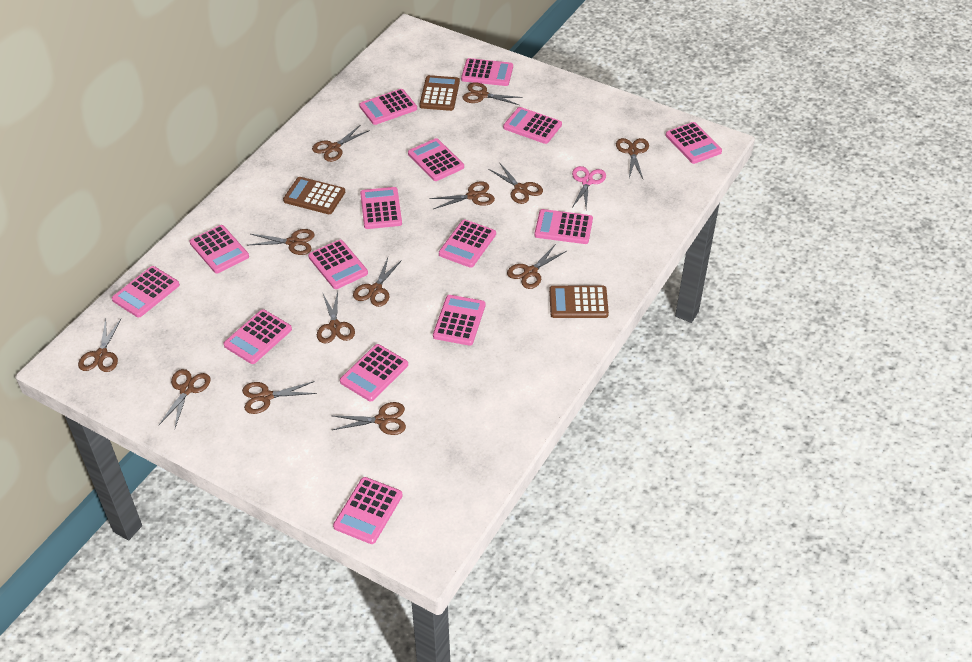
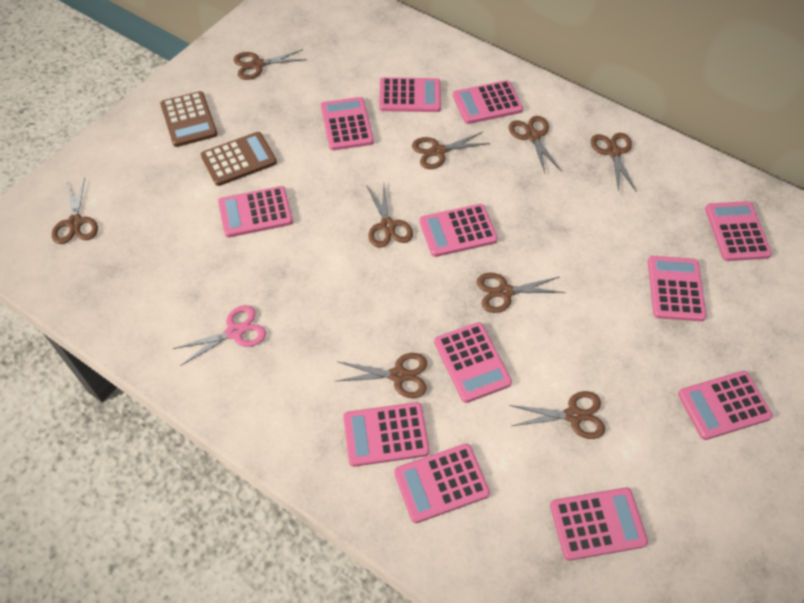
brown calculator: [283,177,345,214] [419,75,460,111] [549,286,609,318] = 3 -> [160,91,218,147] [201,132,277,186] = 2
brown scissors: [78,319,121,372] [158,369,211,428] [242,381,317,414] [249,229,315,255] [312,125,370,162] [317,291,355,344] [332,402,406,435] [353,258,402,307] [429,181,495,209] [462,82,523,105] [489,162,543,204] [507,245,567,289] [616,138,649,179] = 13 -> [52,177,98,244] [233,49,307,80] [337,353,427,398] [366,185,413,248] [412,132,490,169] [477,273,565,313] [509,116,562,173] [509,391,605,439] [591,133,636,191] = 9
pink calculator: [112,266,180,318] [190,225,249,274] [223,309,292,364] [308,240,368,289] [333,477,403,544] [340,344,408,401] [359,89,417,125] [360,187,402,229] [408,138,464,181] [433,295,486,346] [439,219,496,268] [461,58,513,86] [503,107,562,144] [534,209,593,244] [666,122,722,164] = 15 -> [218,186,293,237] [321,97,374,150] [343,402,430,467] [379,77,441,112] [394,444,490,523] [420,204,498,257] [434,322,512,403] [453,80,523,124] [550,488,648,561] [648,256,707,321] [678,371,773,440] [705,201,772,261] = 12

